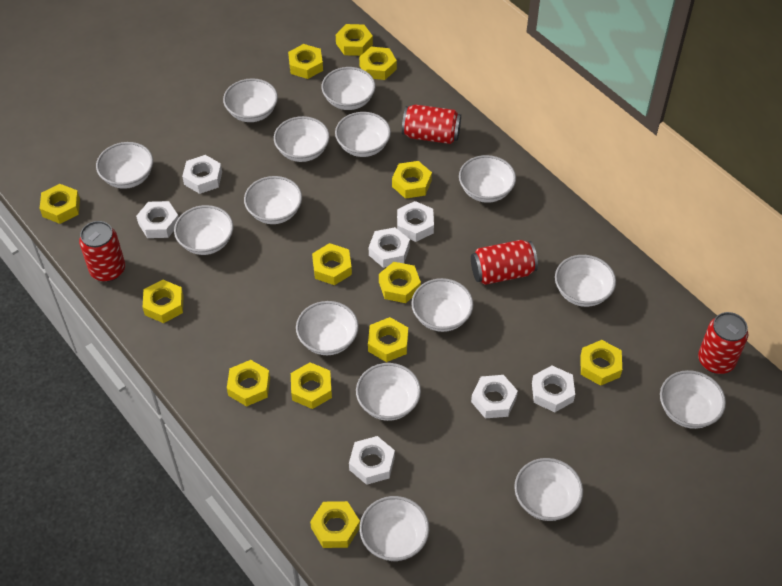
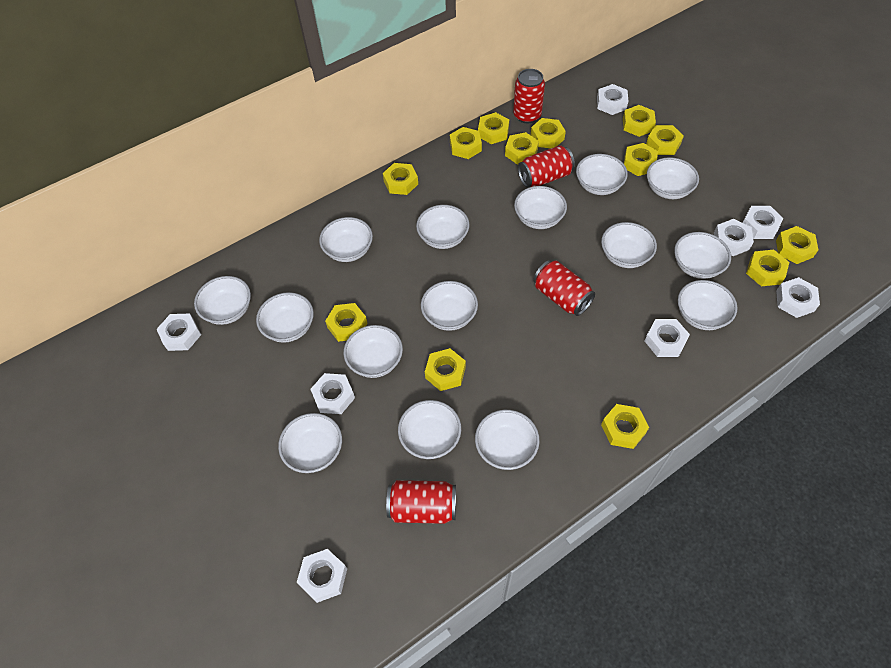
white nut: [136,201,179,238] [182,155,222,194] [349,436,395,485] [369,227,410,268] [397,201,434,242] [471,375,518,418] [532,366,575,412] = 7 -> [157,314,201,351] [296,549,347,603] [310,373,355,414] [597,84,628,115] [645,319,690,357] [714,219,754,256] [743,206,784,239] [776,277,820,318] = 8

